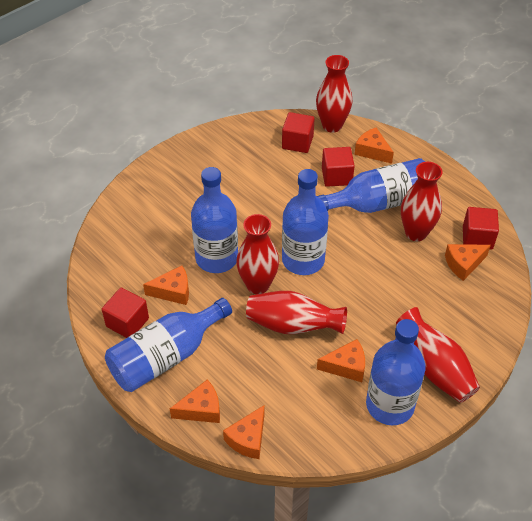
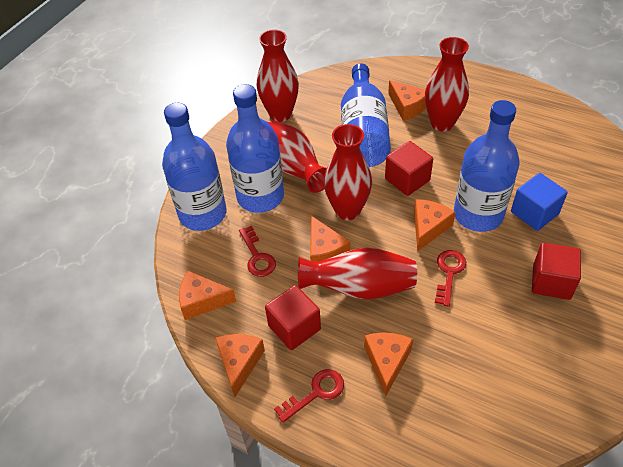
blue bottle: [105,298,232,392] [191,167,238,273] [282,169,329,275] [317,158,425,213] [366,319,426,425] = 5 -> [162,103,227,231] [226,84,284,213] [341,63,391,167] [454,100,520,232] = 4
blue cube: none = 0 -> [511,173,568,231] = 1
red cube: [102,288,149,338] [282,112,315,153] [322,147,355,187] [463,207,499,250] = 4 -> [265,285,321,350] [385,141,433,196] [532,243,581,300] = 3
red key: none = 0 -> [239,226,276,277] [274,369,344,423] [435,250,466,307] = 3

